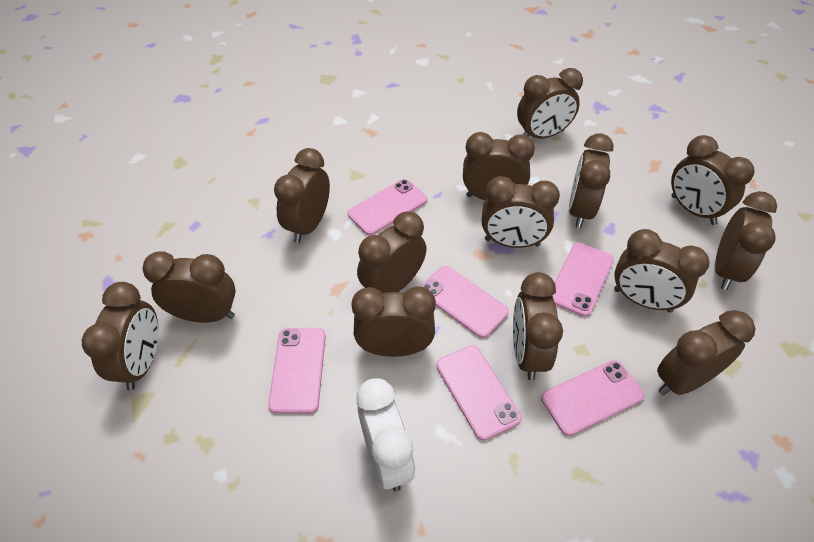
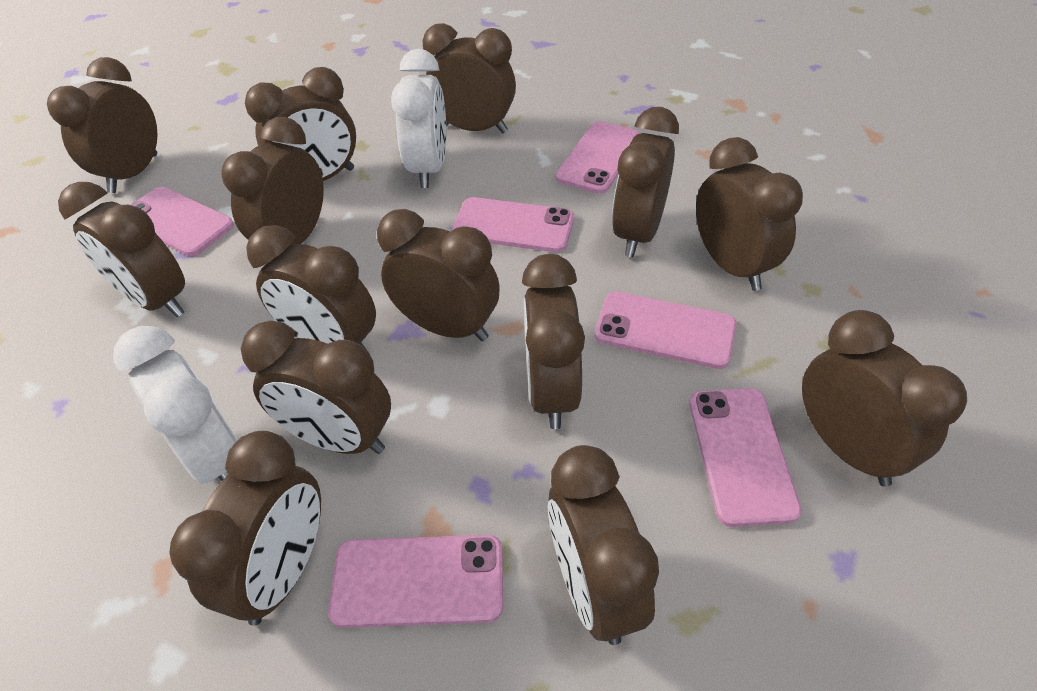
white clock: [357,378,415,491] = 1 -> [113,326,238,484] [391,49,446,188] = 2

